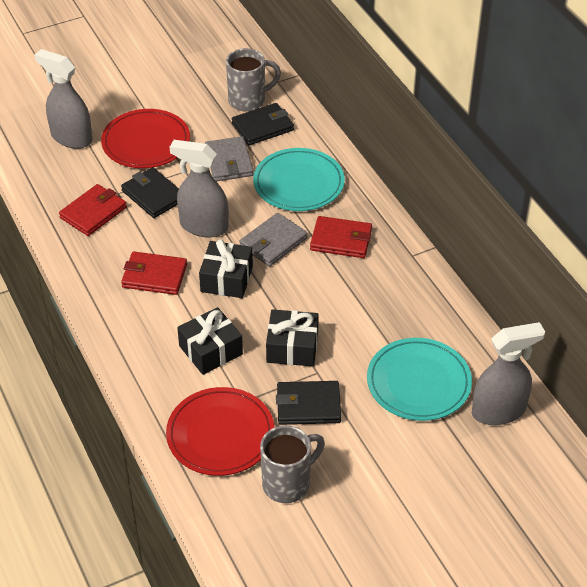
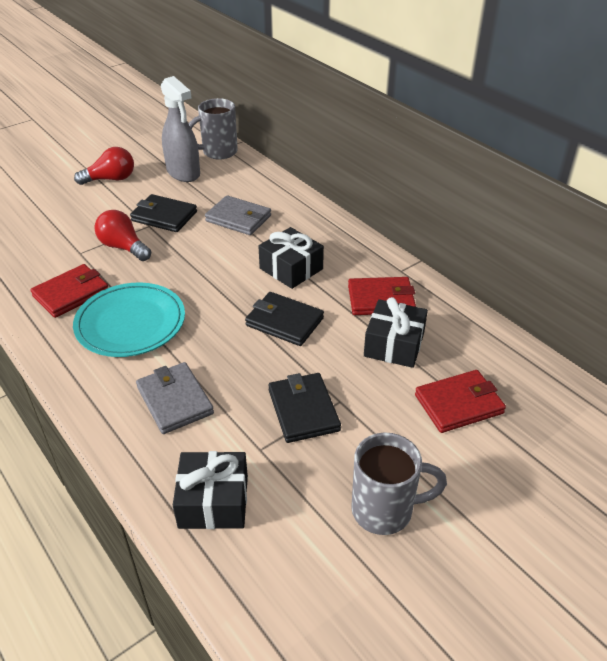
grey spray bottle: [34,49,93,149] [170,140,229,238] [472,322,545,425] = 3 -> [161,76,200,182] = 1
red light bulb: none = 0 -> [74,147,134,185] [94,210,151,261] = 2
red plate: [101,109,190,168] [166,387,275,476] = 2 -> none = 0
turquoise plate: [253,148,345,211] [367,338,472,421] = 2 -> [73,283,185,357] = 1

